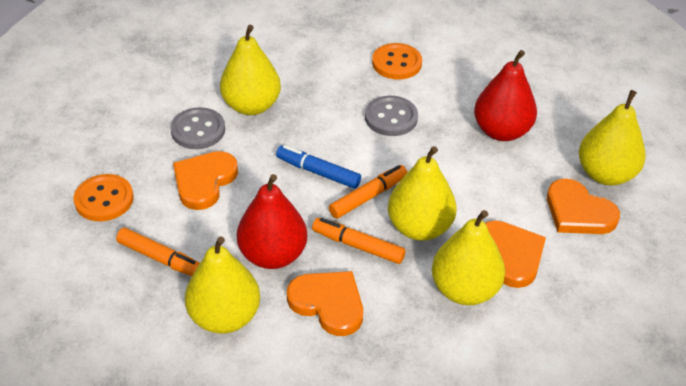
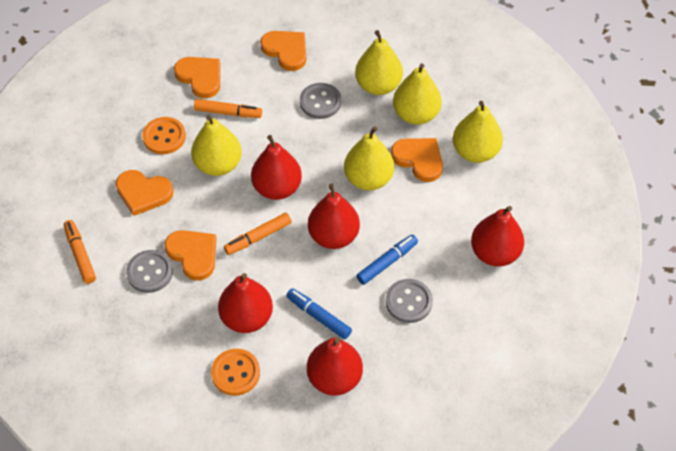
blue marker: [276,145,361,189] = 1 -> [286,288,352,339] [356,234,418,285] = 2
grey button: [171,107,225,149] [365,96,418,136] = 2 -> [126,250,173,293] [300,83,341,119] [386,279,433,323] = 3
orange heart: [173,151,238,210] [287,271,363,336] [485,221,546,288] [547,178,620,234] = 4 -> [116,170,174,216] [165,230,216,281] [174,57,220,98] [260,31,306,71] [391,138,443,182] = 5
red pear: [237,174,307,269] [474,50,537,141] = 2 -> [218,273,273,333] [251,135,302,200] [307,338,363,396] [308,184,360,249] [471,206,524,266] = 5

